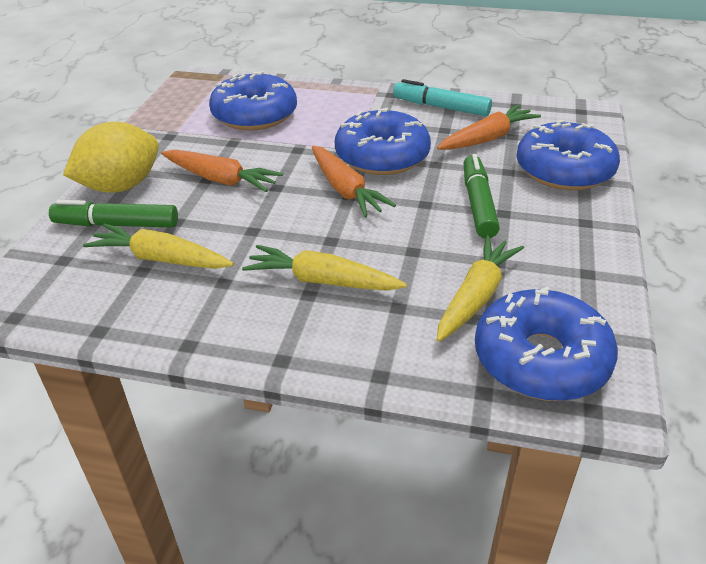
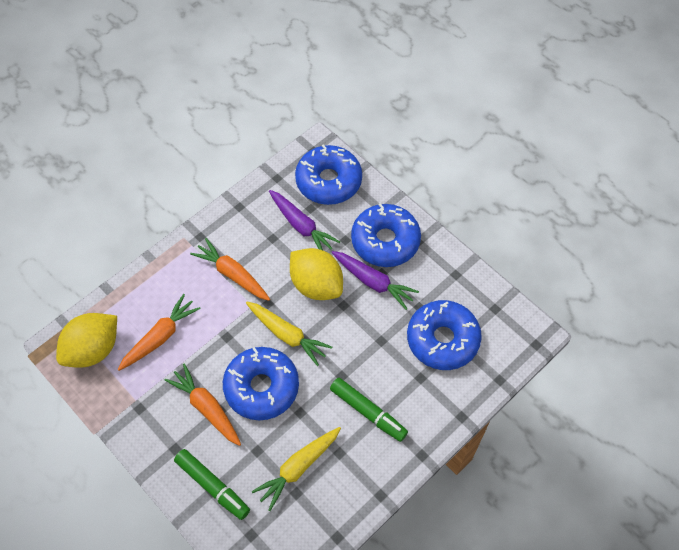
purple carrot: none = 0 -> [269,190,340,250] [332,251,419,310] = 2
turquoise marker: [393,79,492,116] = 1 -> none = 0
yellow carrot: [83,223,234,269] [242,245,407,291] [437,235,524,342] = 3 -> [246,302,332,366] [252,427,341,511] = 2
yellow lemon: [63,122,159,193] = 1 -> [56,313,117,368] [290,248,343,300] = 2

